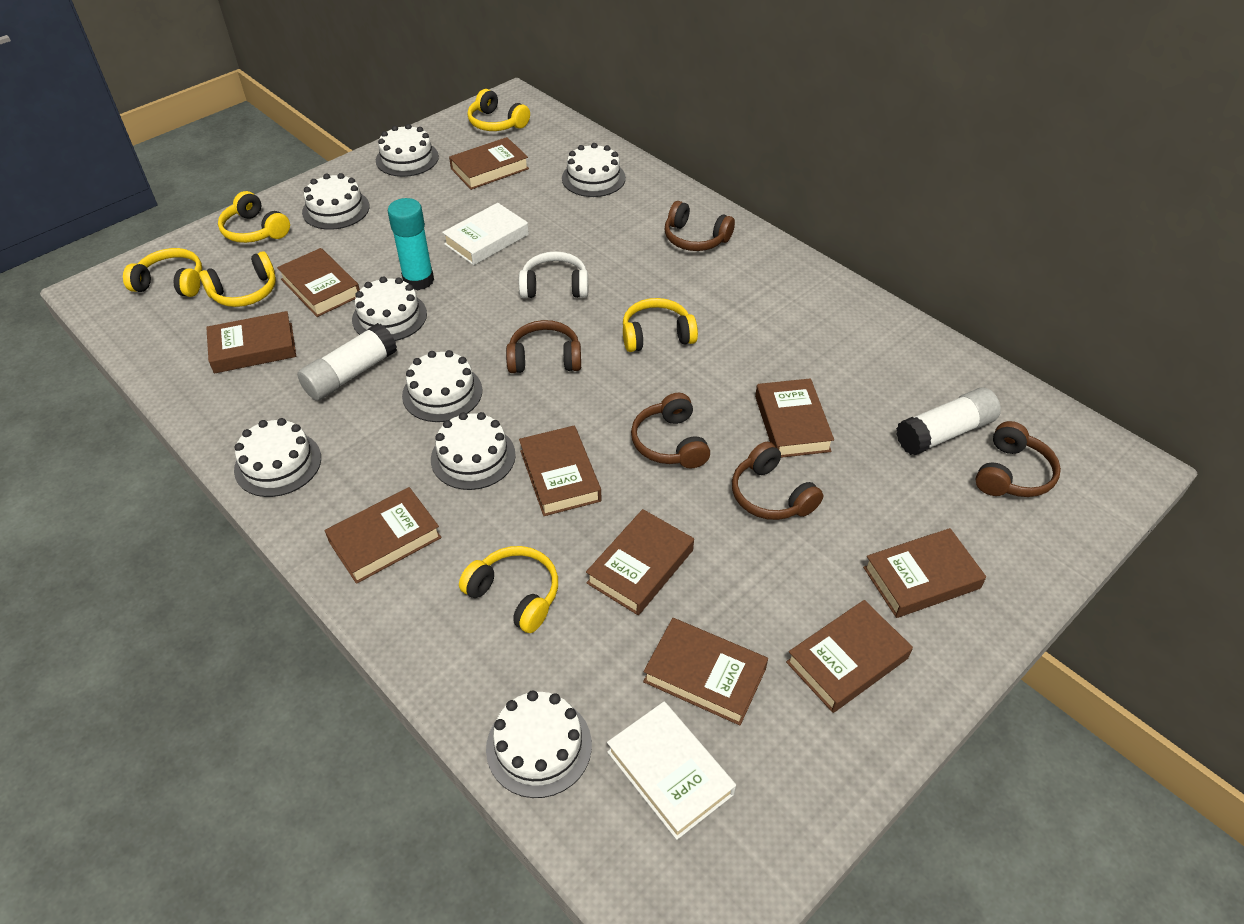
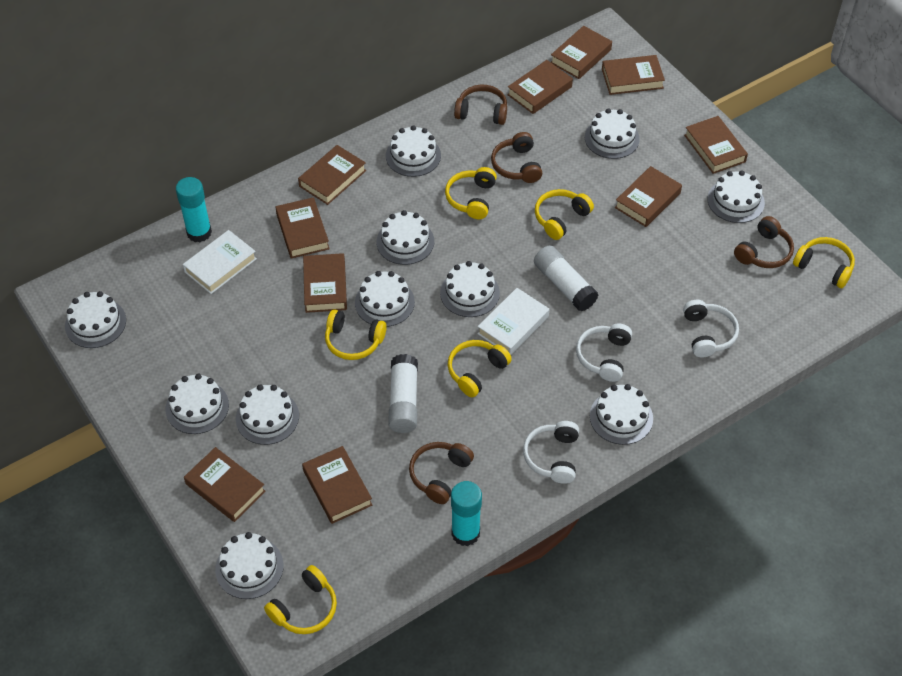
brown headphones: [506,320,581,373] [631,393,710,468] [665,201,735,251] [732,442,823,520] [975,421,1061,497] = 5 -> [409,442,474,504] [454,85,507,125] [491,132,542,183] [734,216,794,268] = 4
turquoise glue stick: [387,198,434,290] = 1 -> [176,177,212,243] [451,481,482,546] = 2
white cake: [234,418,321,497] [302,173,370,230] [352,276,427,341] [376,124,439,177] [402,350,482,422] [431,412,516,490] [486,690,592,798] [562,143,626,197] = 8 -> [65,291,126,348] [166,373,229,434] [215,532,284,599] [236,384,299,445] [355,271,415,327] [376,210,434,265] [386,125,441,177] [440,261,500,317] [585,109,640,159] [590,384,653,445] [708,170,765,223] = 11
white headphones: [519,251,588,298] = 1 -> [523,421,579,484] [576,323,632,382] [683,300,739,357] = 3

